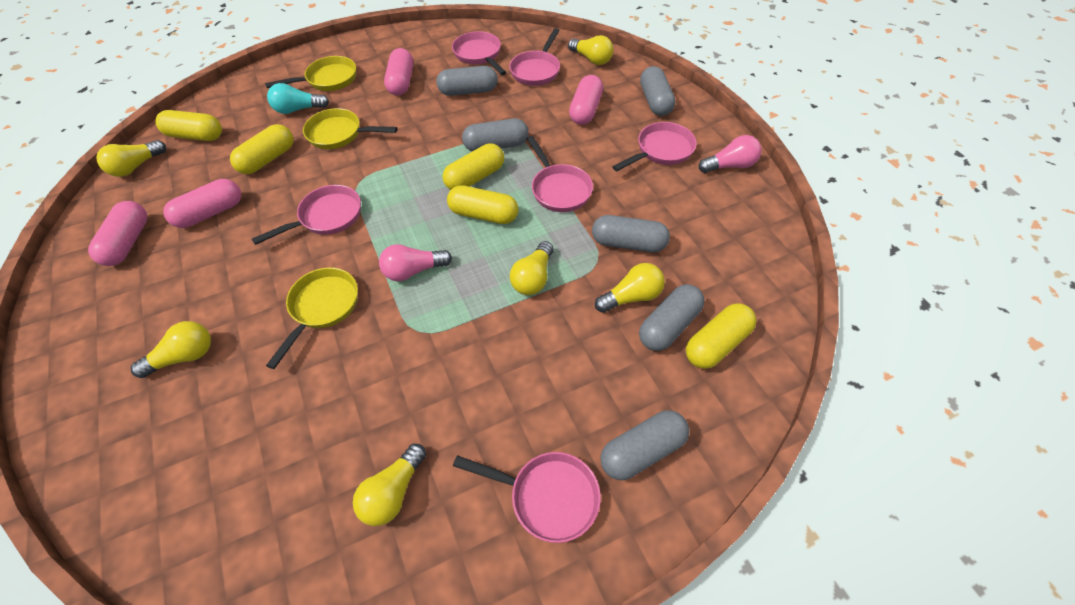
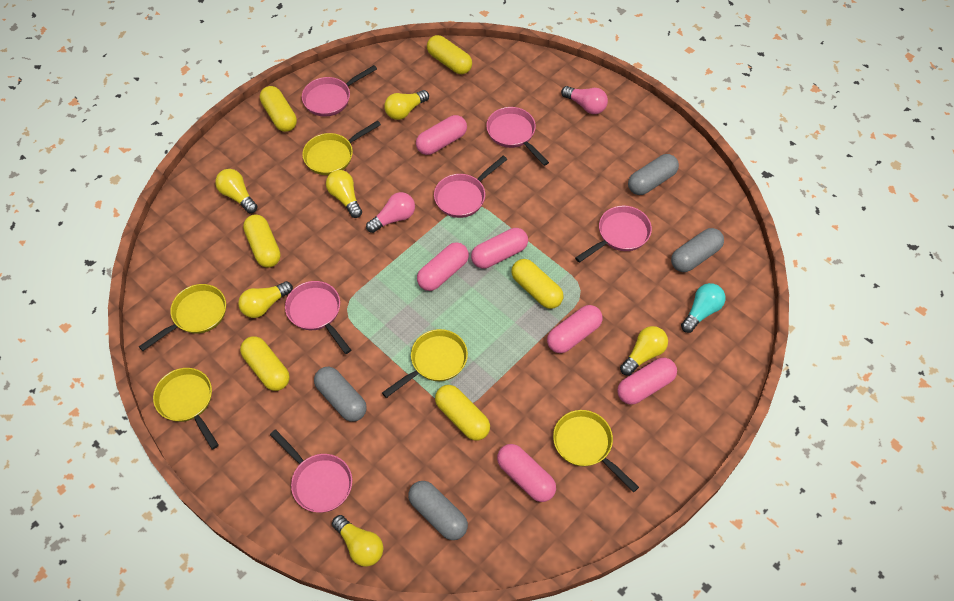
grey capsule: [436,66,498,96] [462,118,529,151] [592,215,670,252] [600,410,689,480] [639,284,705,351] [640,66,675,116] = 6 -> [314,367,367,422] [408,481,468,540] [628,154,679,195] [671,228,724,272] = 4
pink capsule: [88,201,148,266] [163,179,241,228] [384,48,413,96] [569,75,603,125] = 4 -> [416,115,467,155] [417,242,469,291] [471,228,528,269] [497,444,556,502] [547,305,602,353] [617,358,677,404] = 6
yellow capsule: [155,110,222,141] [230,124,293,174] [442,143,504,190] [447,185,519,224] [686,303,757,369] = 5 -> [240,336,290,391] [243,215,281,268] [260,86,297,132] [427,35,472,74] [435,385,490,441] [511,259,563,309] = 6
yellow pan: [265,56,356,91] [266,267,358,369] [303,108,397,149] = 3 -> [139,284,226,351] [153,368,219,450] [302,121,381,175] [382,329,468,398] [553,410,639,492] = 5

